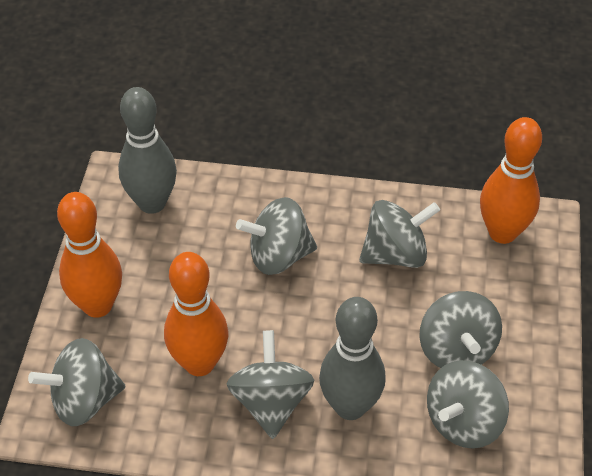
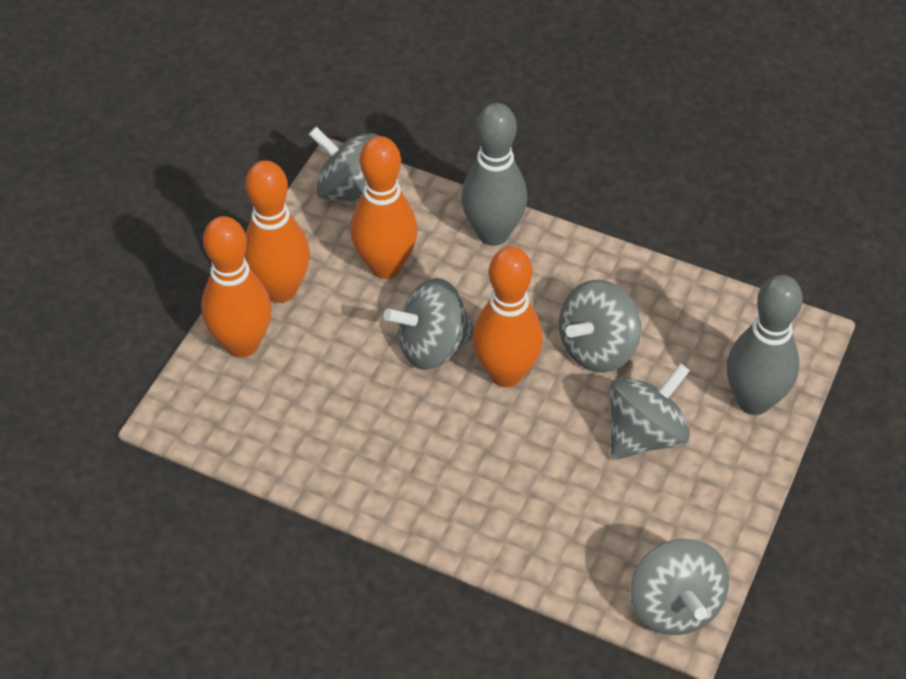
grey spinning top: [28,338,125,426] [227,330,314,439] [236,197,317,275] [359,200,440,268] [419,291,502,368] [427,360,509,448] = 6 -> [309,127,380,202] [383,278,474,370] [559,280,641,372] [609,363,690,460] [630,539,729,635] = 5
orange bowling pin: [57,192,122,318] [164,252,228,376] [480,117,542,244] = 3 -> [201,216,272,358] [244,160,310,303] [350,136,418,279] [472,246,543,387] = 4

